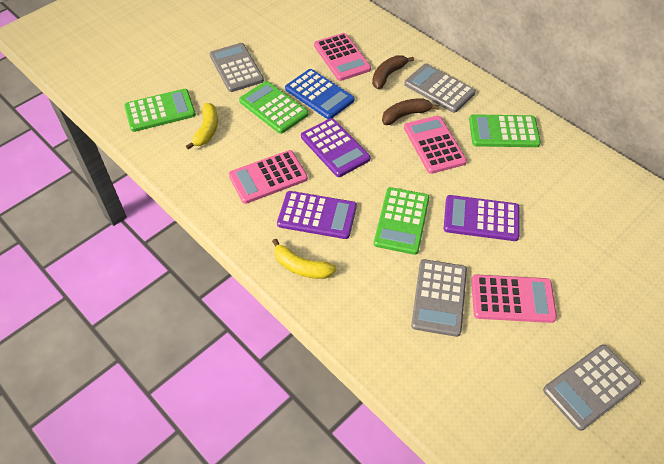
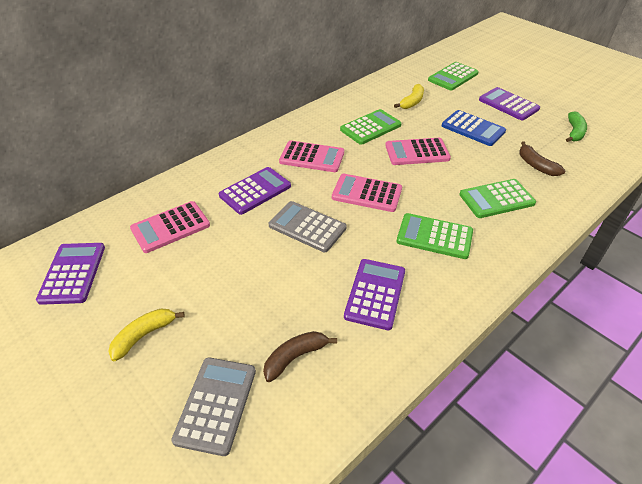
green banana: none = 0 -> [566,111,587,142] = 1
grey calculator: [210,43,264,92] [404,63,476,113] [411,259,467,337] [543,345,641,431] = 4 -> [171,357,256,456] [268,201,347,252] = 2
purple calculator: [277,191,357,239] [301,118,370,177] [444,195,520,241] = 3 -> [36,243,105,305] [219,167,291,215] [344,259,405,330] [479,87,540,121] = 4

